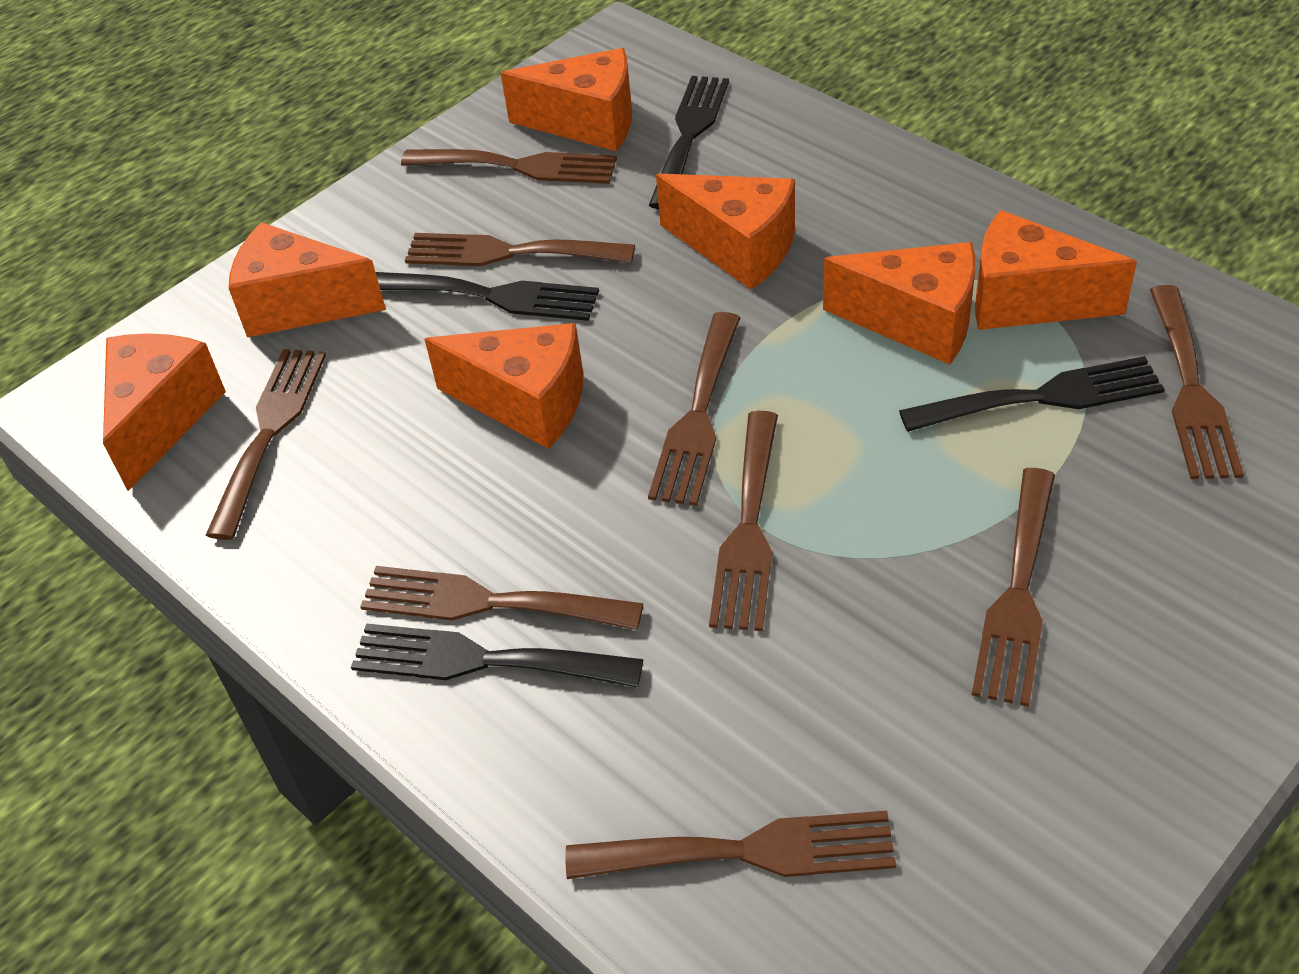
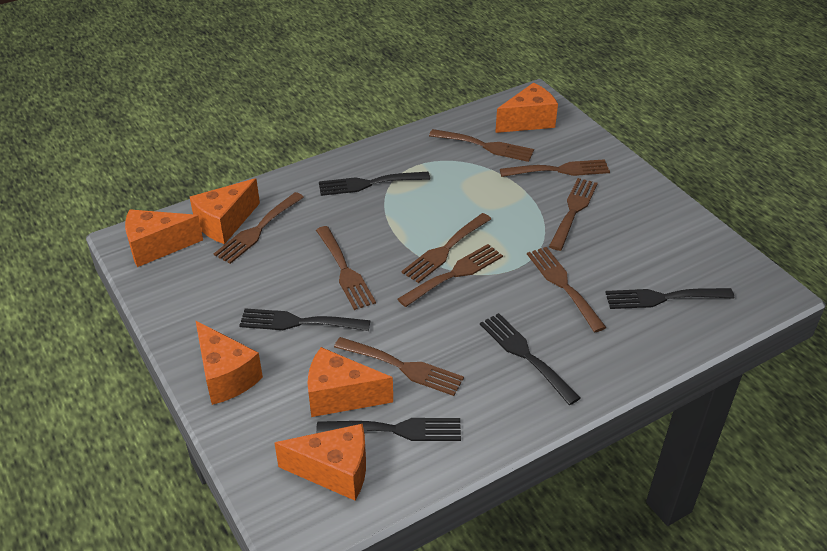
black fork: [351,624,644,688] [376,272,599,321] [649,76,729,209] [899,356,1165,432] = 4 -> [239,308,371,331] [316,418,461,441] [319,172,430,196] [480,313,581,405] [605,288,734,309] = 5
orange cheese: [103,333,226,491] [229,222,386,337] [424,323,583,449] [501,48,632,151] [656,174,795,290] [823,242,975,365] [975,210,1137,330] = 7 -> [125,209,203,267] [190,178,260,244] [196,321,263,405] [274,424,366,501] [308,347,393,417] [495,83,558,133] = 6

